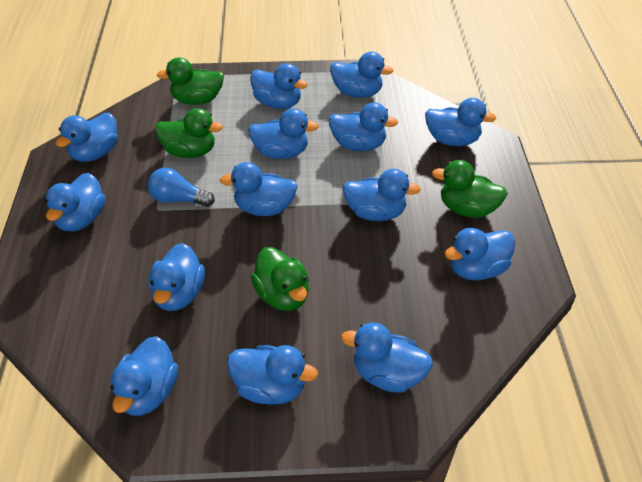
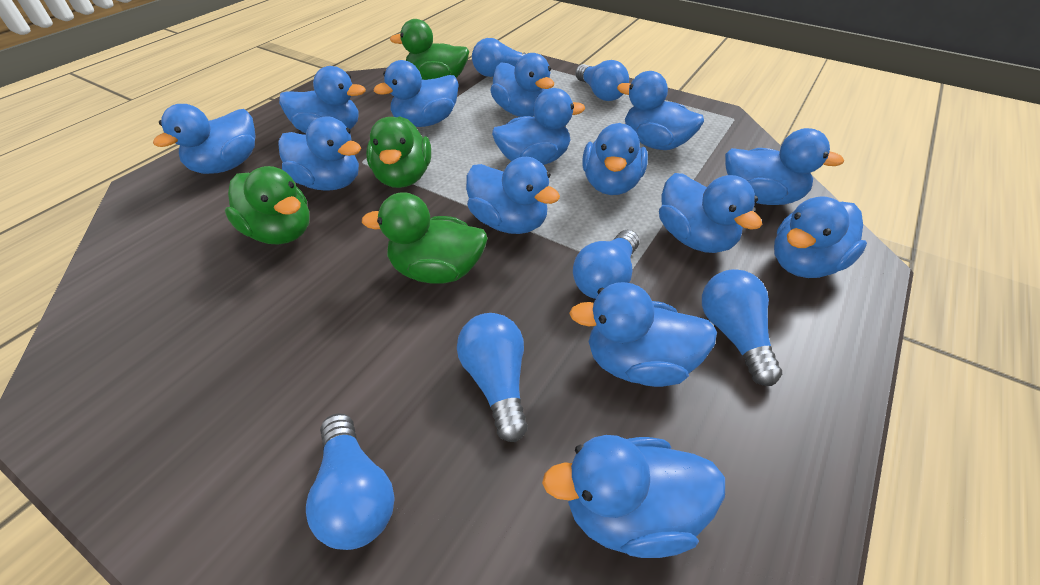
blue light bulb: [148,168,215,207] = 1 -> [306,413,395,550] [457,313,528,442] [472,38,528,77] [573,230,639,299] [575,60,629,101] [702,269,782,386] = 6

